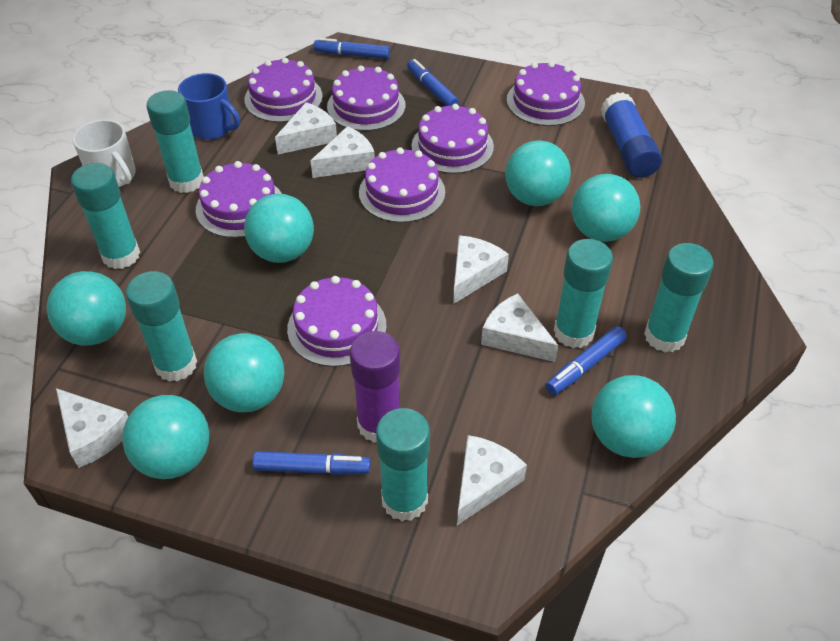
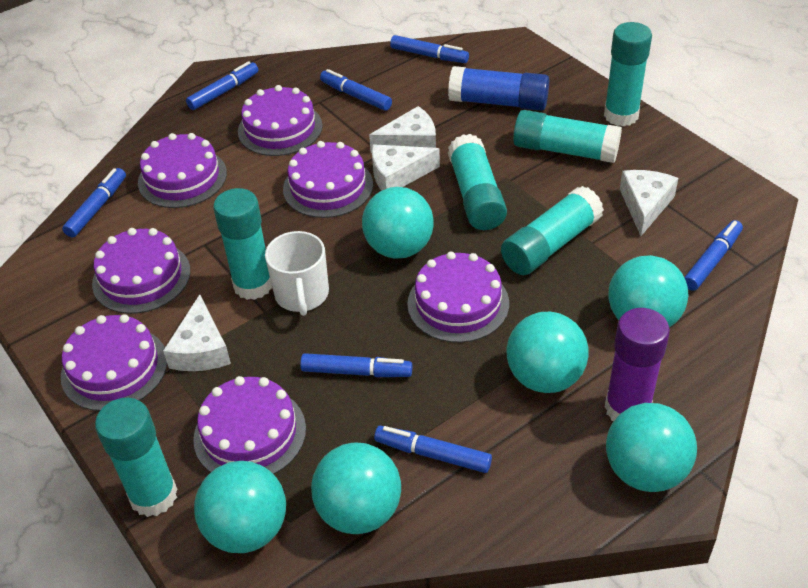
blue marker: [253,451,371,475] [313,38,390,59] [407,59,459,106] [546,326,627,395] = 4 -> [62,168,126,237] [186,61,258,110] [300,353,412,377] [320,69,392,111] [374,426,492,473] [390,35,469,63] [684,220,743,291] = 7
blue mug: [178,73,240,140] = 1 -> none = 0
turquoise ball: [47,271,126,346] [122,395,209,479] [204,333,284,412] [244,194,314,263] [505,140,571,206] [571,174,640,242] [591,375,676,458] = 7 -> [194,461,286,553] [311,443,401,534] [362,187,433,259] [506,312,589,393] [606,403,697,492] [608,255,688,327] = 6
white cheese: [56,388,128,468] [275,102,337,154] [311,126,375,178] [453,235,509,304] [457,435,527,525] [481,294,558,362] = 6 -> [163,294,231,371] [369,106,436,153] [372,144,440,191] [620,170,678,236] = 4

